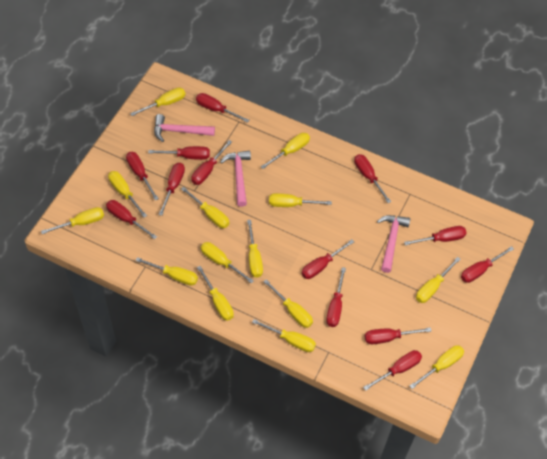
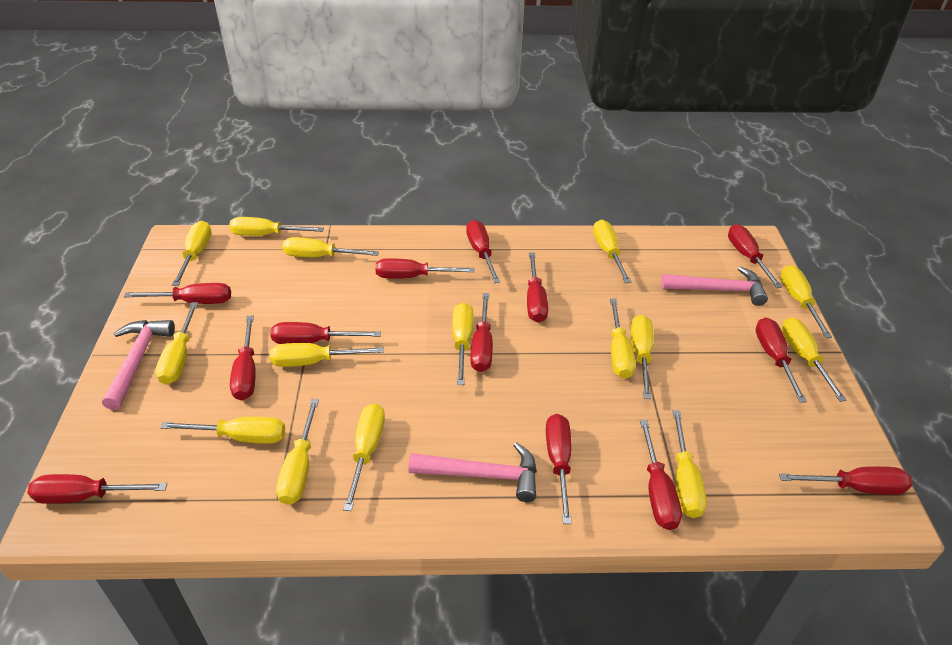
yellow screwdriver: [41,207,104,234] [108,171,147,218] [130,87,186,116] [136,257,198,286] [181,187,229,228] [197,266,234,321] [201,242,254,284] [247,220,263,278] [252,319,316,352] [261,133,310,169] [263,279,313,328] [269,193,332,207] [410,345,464,389] [416,257,461,303] = 14 -> [155,302,198,385] [160,417,285,444] [172,221,211,286] [229,217,324,236] [270,343,383,367] [276,399,319,505] [282,237,379,257] [343,403,385,511] [453,302,473,385] [593,220,631,283] [610,298,636,379] [631,315,653,399] [673,410,707,518] [780,265,832,338] [781,317,847,402] = 15

